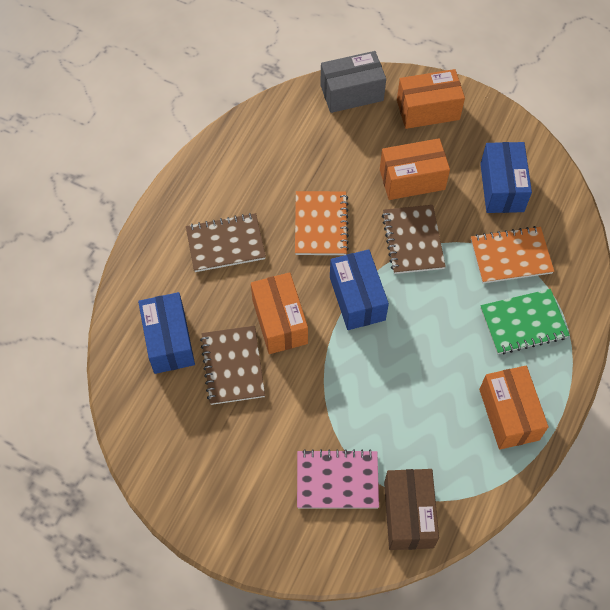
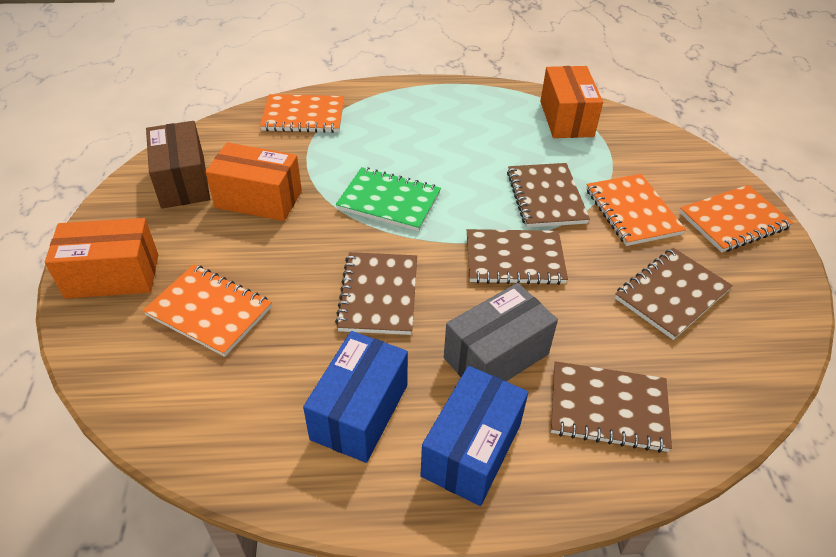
blue box: [138,292,195,374] [330,249,389,330] [480,142,532,213] = 3 -> [303,331,408,463] [421,366,528,506] = 2
brown notebook: [186,213,266,272] [200,326,265,405] [382,205,446,274] = 3 -> [335,252,417,335] [467,229,568,285] [507,163,590,228] [551,361,672,453] [615,248,733,340] = 5
orange box: [251,272,308,354] [380,138,450,200] [397,69,465,129] [479,366,549,450] = 4 -> [45,218,158,299] [205,143,302,221] [540,66,603,138] = 3
orange notebook: [295,191,349,255] [471,226,554,283] = 2 -> [143,264,272,357] [260,94,344,133] [586,174,686,246] [679,185,793,253] = 4
pink notebook: [297,449,379,509] = 1 -> none = 0

